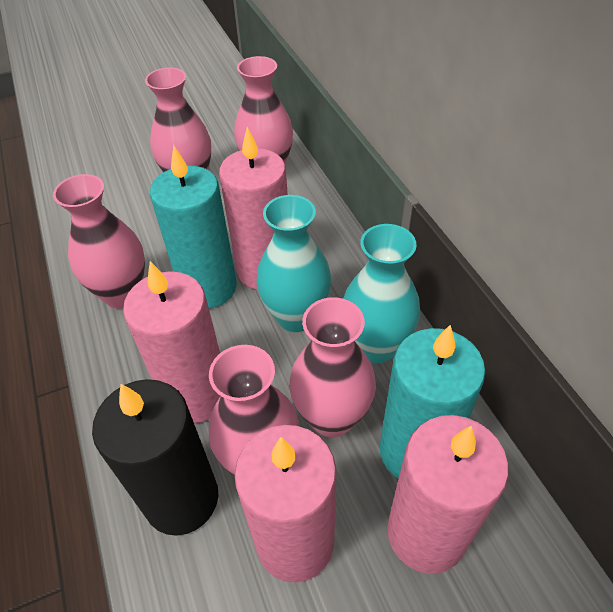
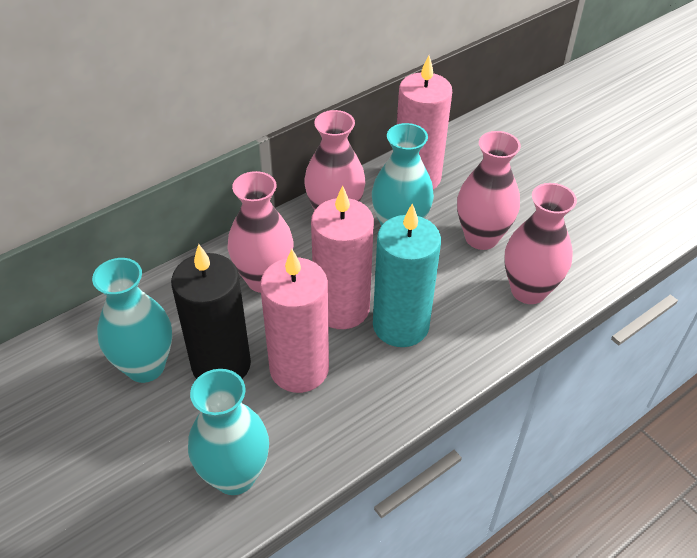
pink candle: [123,261,220,423] [219,127,288,290] [235,425,337,583] [387,415,509,574] = 4 -> [260,249,329,393] [311,186,374,329] [397,56,452,189] = 3
pink vase: [53,174,145,309] [145,67,211,172] [209,345,300,475] [234,56,293,164] [289,297,376,437] = 5 -> [228,171,294,293] [304,110,366,210] [457,131,521,250] [504,183,577,304] = 4
turquoise candle: [150,146,237,308] [380,325,485,479] = 2 -> [373,203,441,347] = 1
turquoise vase: [256,195,331,332] [343,224,420,363] = 2 -> [92,258,172,383] [188,369,269,495] [372,123,434,226] = 3

